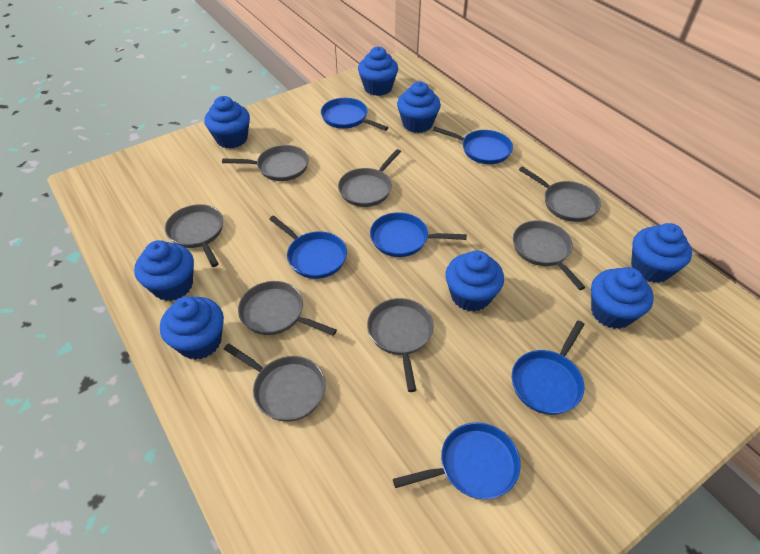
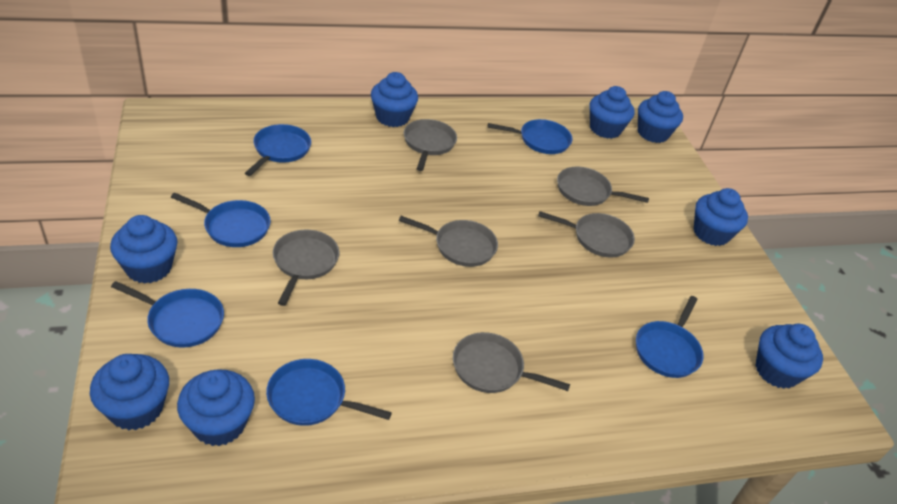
grey pan: [165,204,223,267] [222,145,309,181] [224,343,326,422] [238,281,337,336] [338,149,401,207] [367,298,434,392] [513,220,585,290] [519,166,601,222] = 8 -> [273,230,339,306] [399,216,498,267] [404,119,457,171] [453,332,570,393] [538,211,635,258] [557,167,649,206] = 6

